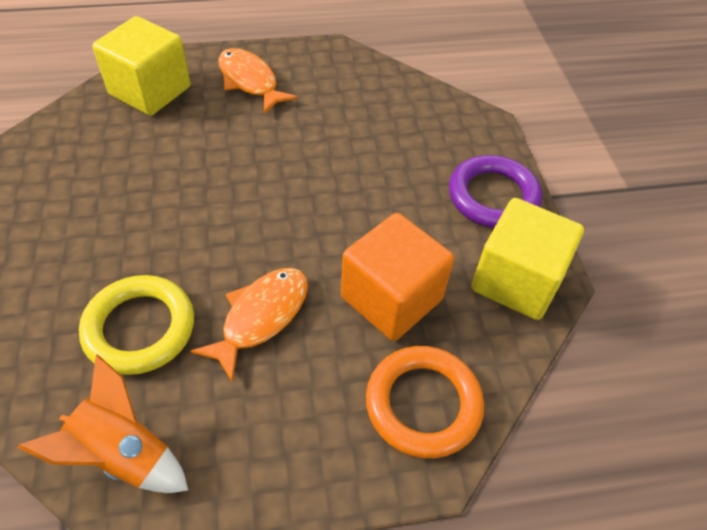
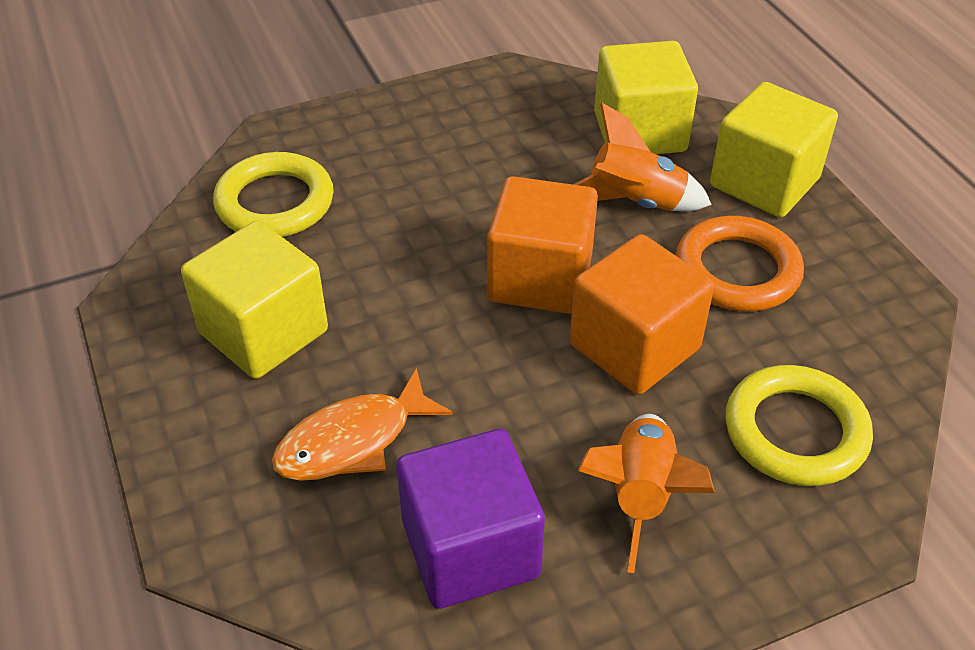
orange cube: [341,213,454,341] = 1 -> [487,176,598,314] [570,234,714,395] = 2
orange fish: [190,268,308,383] [218,48,298,114] = 2 -> [272,368,453,481] = 1
orange rocket: [18,354,188,493] = 1 -> [573,103,712,211] [577,414,715,573] = 2
purple cube: none = 0 -> [397,429,545,609] = 1
purple ring: [449,155,542,228] = 1 -> none = 0
yellow cube: [92,16,190,116] [471,198,584,320] = 2 -> [181,221,328,379] [594,41,698,154] [710,82,838,217] = 3
yellow ring: [79,275,194,375] = 1 -> [213,152,334,237] [725,365,873,486] = 2

